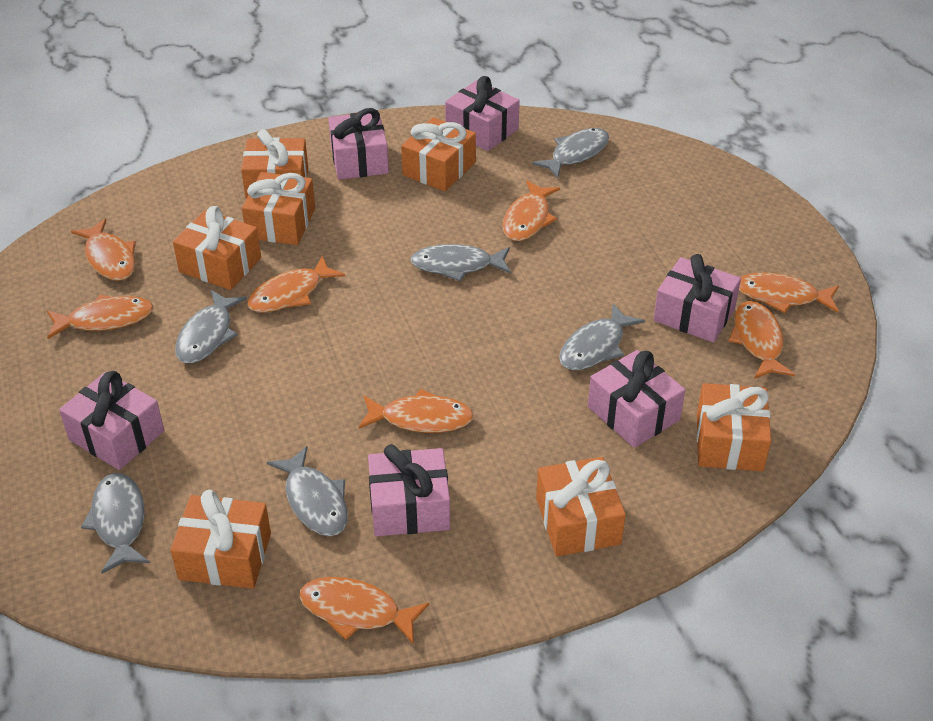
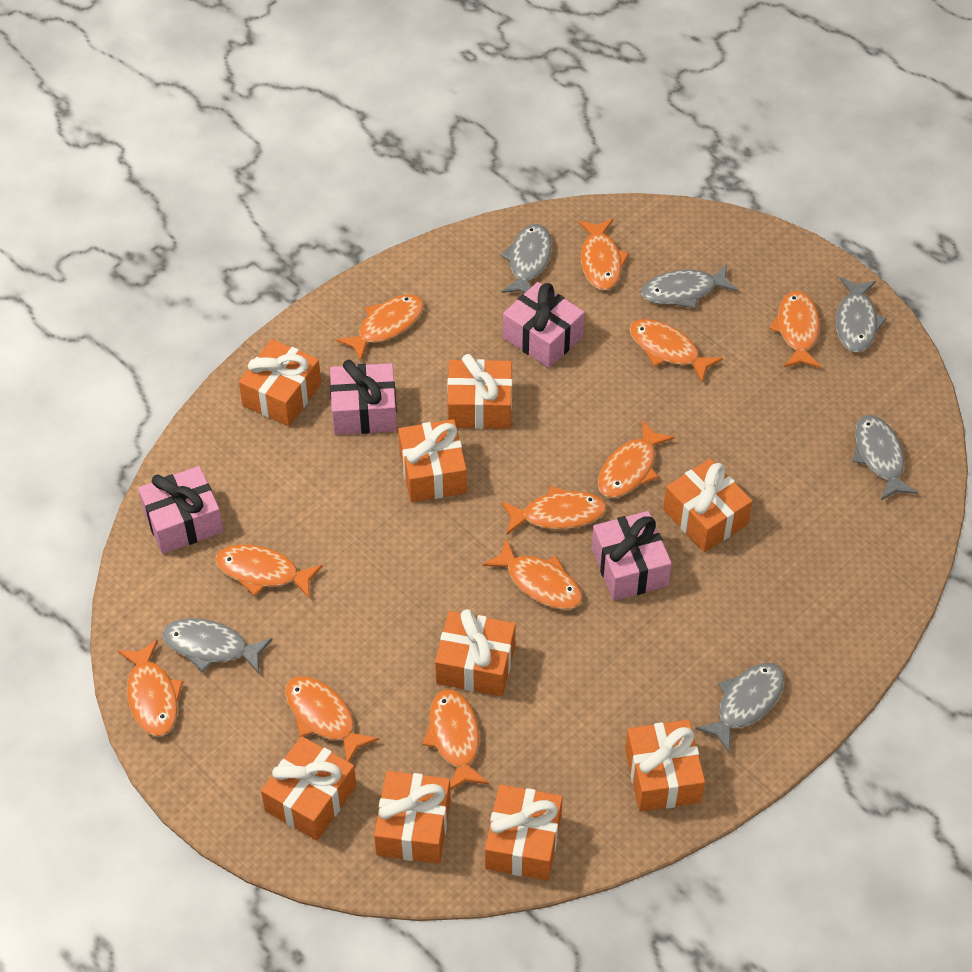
orange fish: [47,294,154,339] [71,219,136,281] [247,256,345,313] [299,577,429,645] [359,389,474,433] [502,180,560,241] [729,301,795,379] [739,272,839,313] = 8 -> [118,639,184,737] [216,545,323,599] [285,676,379,762] [336,295,424,361] [423,689,489,790] [482,538,583,610] [501,486,607,534] [578,219,629,290] [598,420,675,498] [629,319,723,382] [769,291,821,368] = 11
orange gift: [170,490,271,589] [173,206,261,290] [241,129,308,199] [242,172,315,245] [401,117,476,191] [536,457,626,556] [697,383,771,471] = 7 -> [239,339,321,426] [261,736,356,840] [374,771,451,864] [398,419,467,502] [435,609,516,696] [447,354,512,429] [485,785,563,880] [625,720,705,812] [663,459,753,552] = 9
pink gift: [59,371,164,470] [328,108,389,180] [368,444,450,537] [445,76,520,151] [588,350,685,448] [653,254,741,343] = 6 -> [138,466,224,554] [330,360,397,435] [503,282,585,368] [592,511,672,601] = 4

